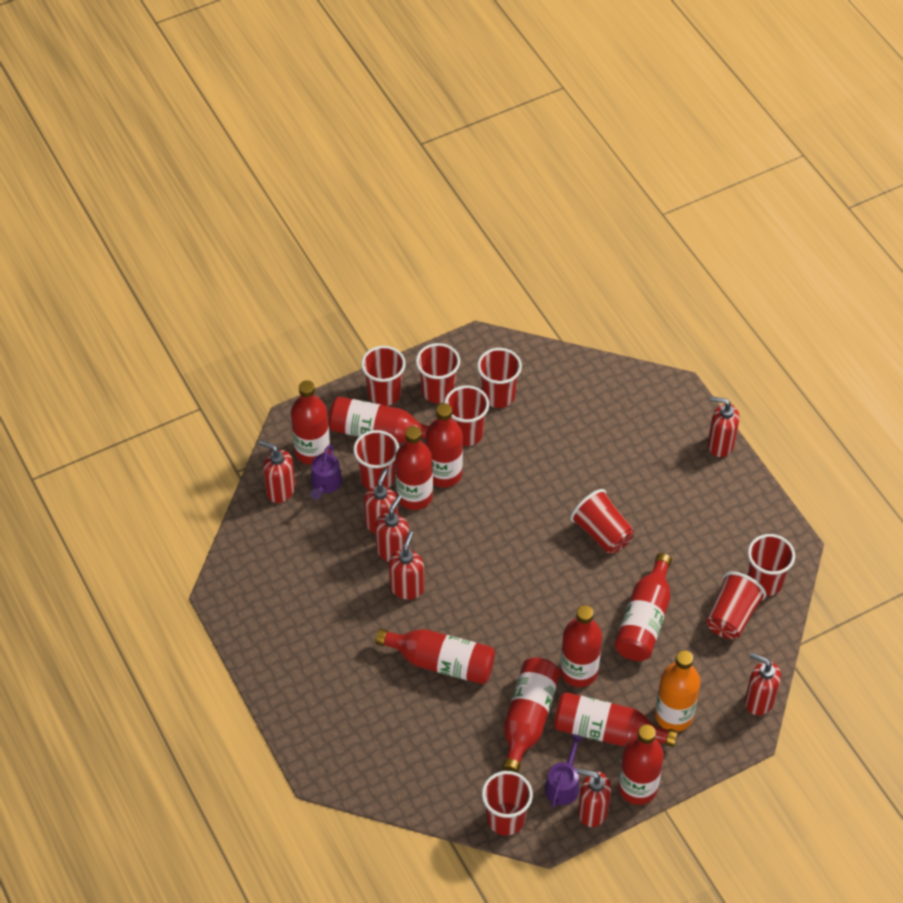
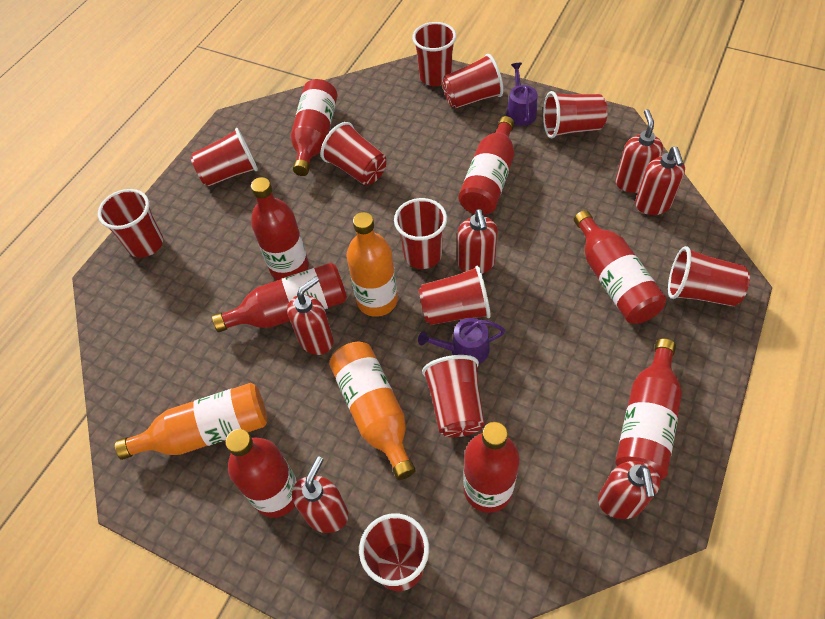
orange bottle: [655,650,700,732] = 1 -> [115,383,267,460] [329,342,415,480] [346,212,398,317] = 3
red bottle: [291,380,330,465] [329,396,429,443] [375,629,495,684] [395,426,433,510] [426,403,463,488] [502,657,560,773] [554,692,678,747] [560,605,602,687] [614,553,672,661] [618,724,664,805] = 10 -> [212,263,347,332] [225,429,298,518] [251,177,309,280] [291,79,337,176] [458,116,514,215] [463,422,520,513] [574,210,667,324] [615,339,682,480] = 8
red cup: [353,430,399,489] [361,346,406,406] [416,343,460,403] [444,385,489,446] [477,348,522,408] [482,771,533,836] [570,489,634,554] [706,572,766,639] [748,534,795,596] = 9 -> [98,189,163,258] [191,128,258,186] [321,122,386,185] [359,513,429,591] [394,198,447,269] [412,22,456,86] [419,265,491,325] [422,355,485,437] [442,54,503,109] [543,91,608,138] [668,246,750,306] = 11
red soap dispenser: [258,440,295,503] [364,468,399,534] [375,495,410,562] [389,531,424,599] [577,768,611,827] [708,396,740,457] [745,653,781,716] = 7 -> [287,276,334,355] [292,456,348,533] [457,209,498,274] [598,461,661,519] [615,109,663,193] [635,147,685,215] = 6

